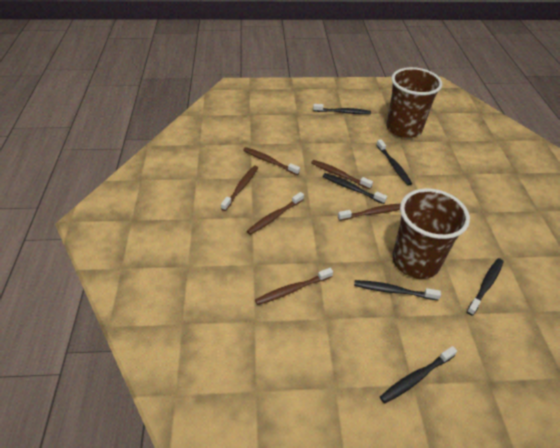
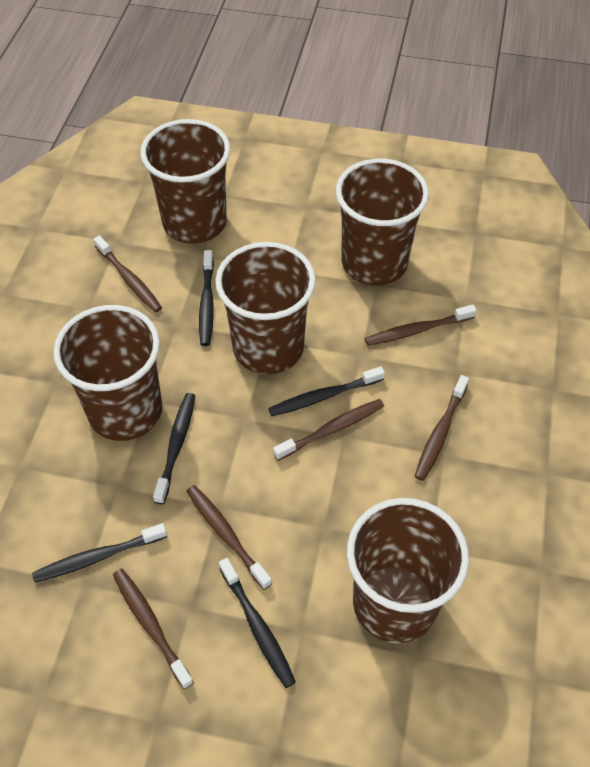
black toothbrush: [313,104,371,114] [323,173,387,204] [354,280,441,300] [376,139,412,186] [380,346,457,404] [467,258,504,316] = 6 -> [32,523,167,582] [153,393,195,504] [199,250,214,346] [219,558,296,688] [268,366,385,416] = 5
brown cup: [386,67,442,138] [392,189,470,279] = 2 -> [53,305,162,441] [141,119,230,244] [215,242,316,374] [336,158,429,286] [347,498,469,643] = 5

